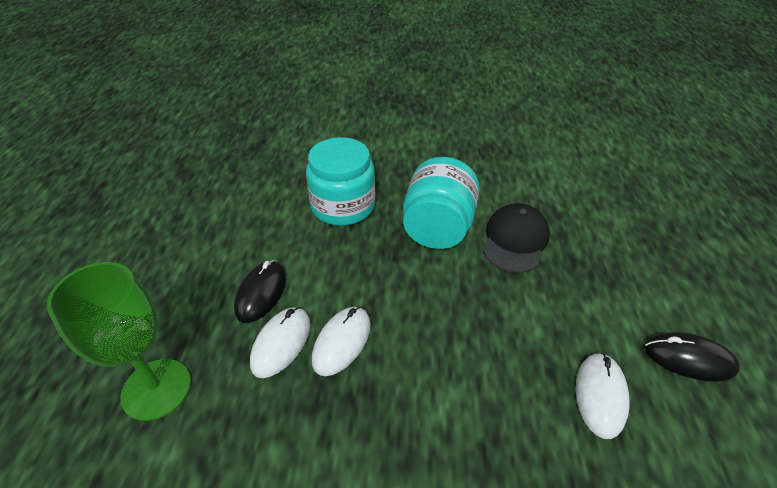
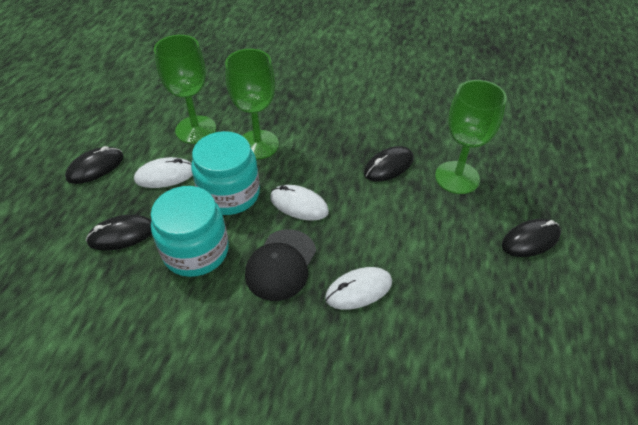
black mouse: [234,260,286,323] [644,332,740,381] = 2 -> [65,146,123,184] [86,215,152,251] [364,146,413,182] [502,219,561,257] = 4
green goblet: [47,262,191,421] = 1 -> [154,35,216,144] [225,49,279,159] [435,80,507,194] = 3

